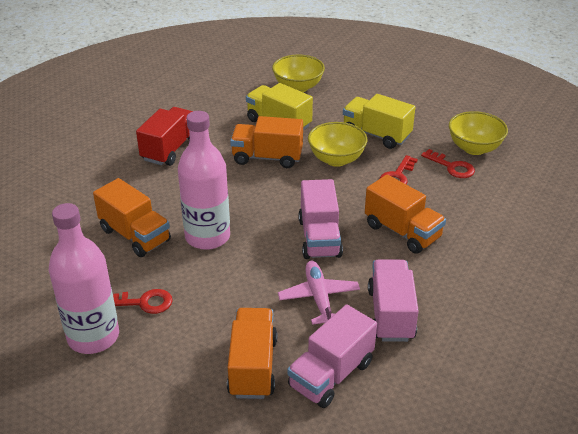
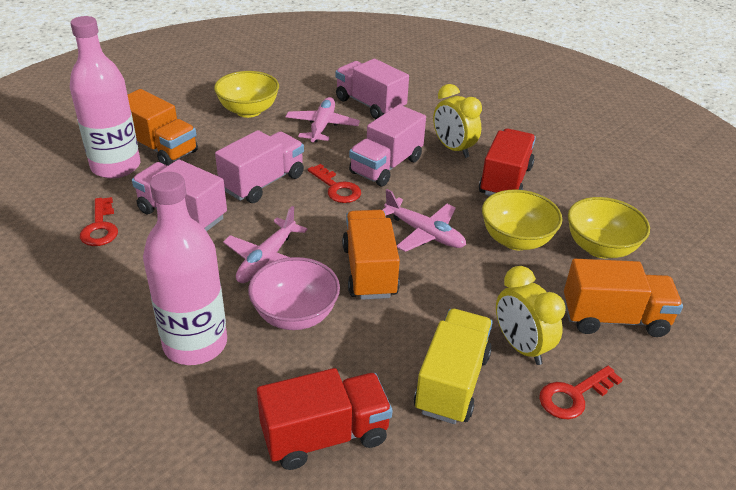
orange truck: [93,178,171,257] [227,308,277,399] [230,116,303,168] [365,174,446,254] = 4 -> [127,89,198,166] [342,210,400,300] [564,259,683,337] = 3
pink bowl: none = 0 -> [248,257,340,330] = 1
pink plane: [278,261,360,325] = 1 -> [223,206,308,283] [286,97,360,142] [383,189,466,252] = 3
pink truck: [287,304,377,408] [298,179,343,259] [368,259,419,342] = 3 -> [132,159,227,232] [215,130,304,203] [335,59,409,119] [349,105,426,187] = 4
red truck: [136,107,193,166] = 1 -> [257,368,393,470] [479,128,536,196] = 2
yellow clock: none = 0 -> [433,84,482,158] [496,266,565,365] = 2
yellow truck: [246,83,313,130] [343,94,415,149] = 2 -> [414,309,493,424] = 1

